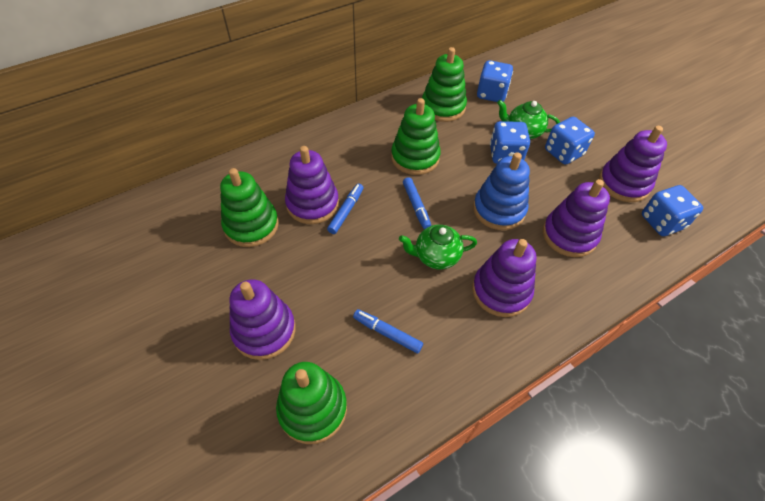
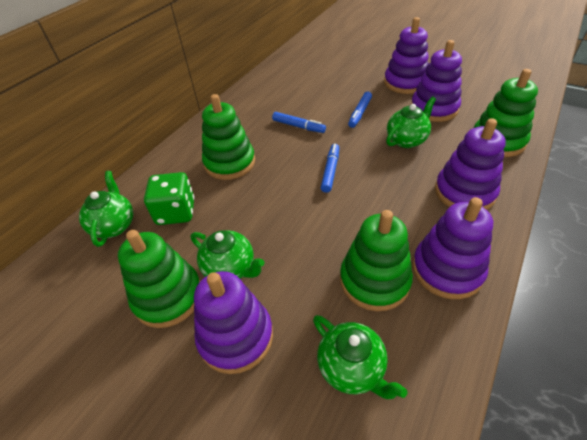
blue dice: [477,60,513,102] [490,121,530,164] [545,117,595,165] [642,185,703,236] = 4 -> none = 0
blue stacking toy: [473,152,530,230] = 1 -> none = 0
green dice: none = 0 -> [144,172,195,225] = 1
green teapot: [399,225,477,270] [497,100,560,139] = 2 -> [79,171,133,247] [191,230,265,279] [313,315,408,399] [386,96,436,148] = 4

